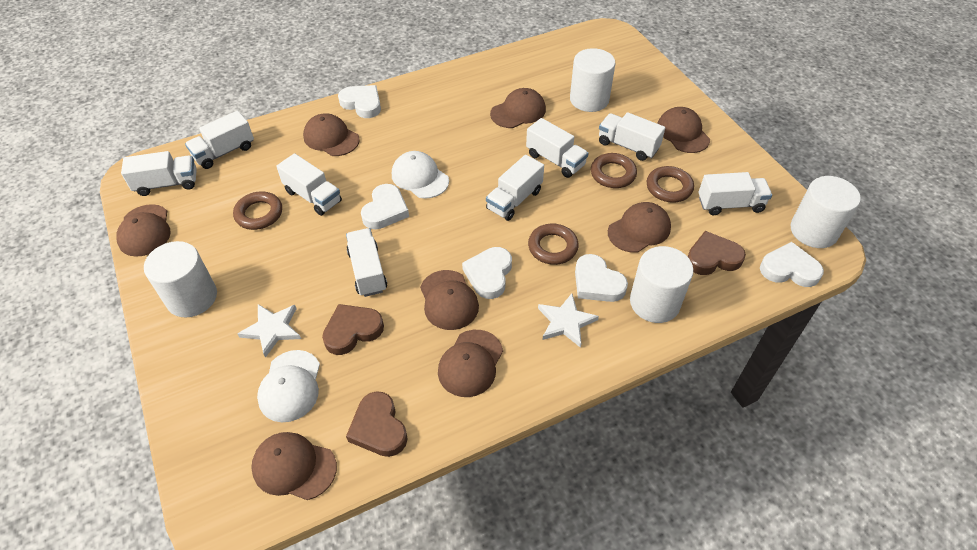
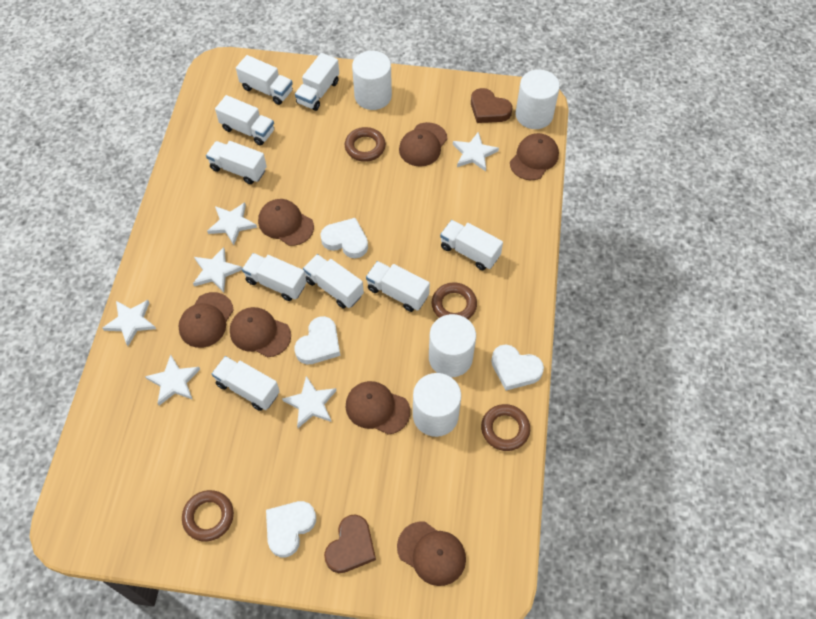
brown cap: [116,204,171,257] [251,432,337,500] [303,113,360,156] [420,270,479,330] [438,330,503,397] [490,88,546,128] [608,202,671,253] [657,107,710,153] = 8 -> [178,292,234,348] [230,307,291,357] [258,199,314,246] [346,381,410,435] [397,521,466,586] [399,122,448,167] [510,133,559,180] = 7
brown heart: [322,304,384,355] [346,391,408,457] [688,231,746,275] = 3 -> [324,514,376,573] [471,88,512,123] = 2
white cap: [257,350,320,422] [392,151,449,199] = 2 -> none = 0
white heart: [338,85,381,118] [361,184,409,229] [462,247,512,299] [575,254,628,302] [760,242,824,287] = 5 -> [266,501,316,557] [295,316,340,364] [320,218,368,258] [491,345,544,391] = 4
white star: [238,304,301,358] [538,293,599,348] = 2 -> [103,300,156,346] [145,355,200,406] [193,247,242,292] [207,202,257,245] [282,376,337,428] [453,132,499,171] = 6
white truck: [121,151,197,196] [185,111,254,169] [276,153,342,216] [346,228,387,297] [486,155,544,221] [526,118,589,178] [599,112,665,161] [699,172,772,215] = 8 -> [206,141,267,184] [212,356,280,411] [215,95,274,146] [236,55,293,105] [242,253,307,301] [295,53,339,111] [303,254,364,309] [366,261,430,312] [440,220,503,270] = 9

